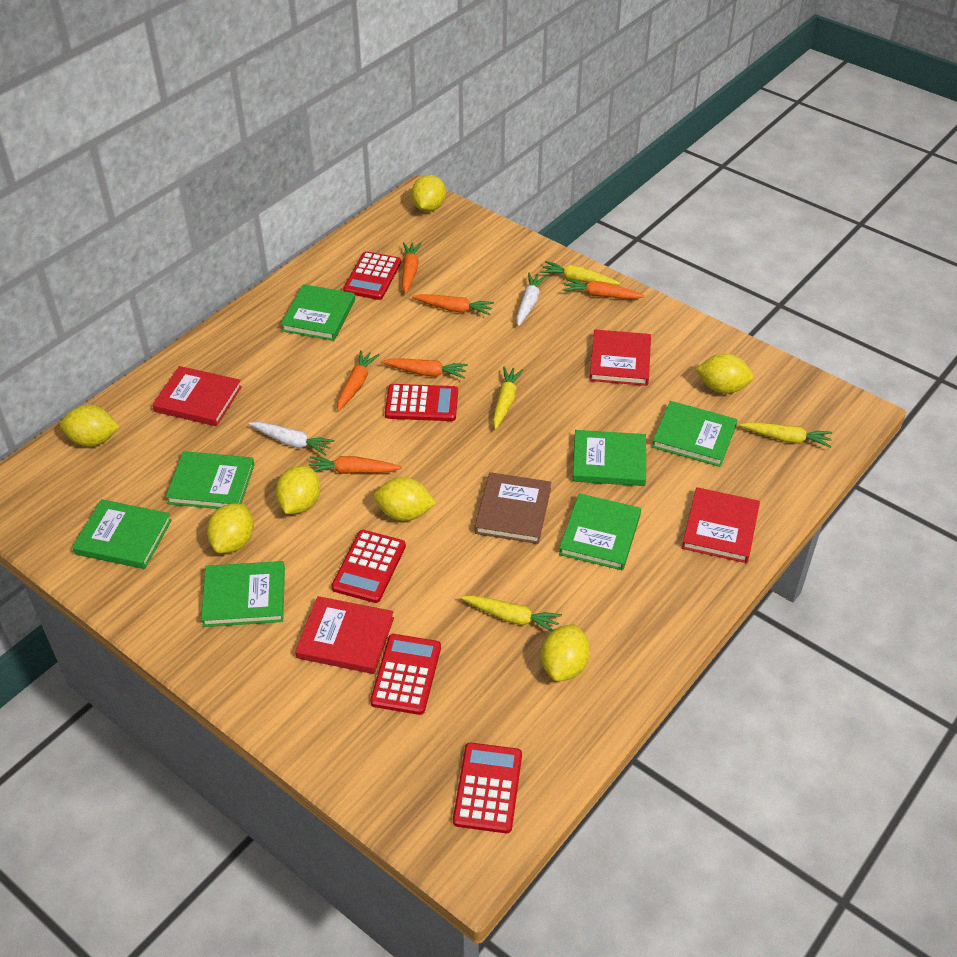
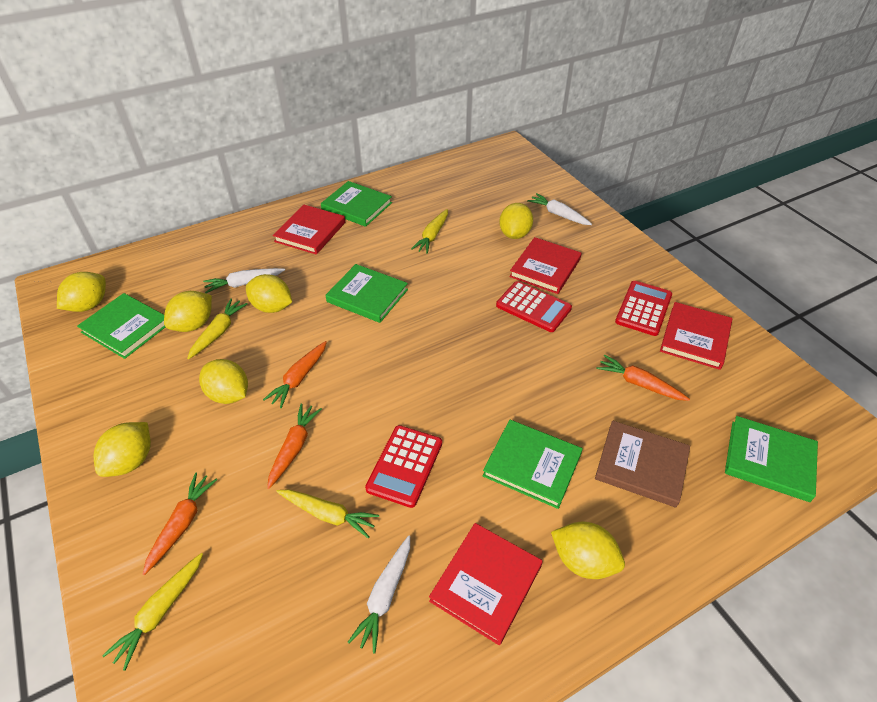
green book: [72,499,172,569] [166,451,254,509] [201,561,285,627] [281,284,355,341] [559,493,641,571] [572,430,646,486] [652,401,737,467] = 7 -> [77,293,165,359] [321,181,392,227] [326,264,408,323] [483,420,583,509] [725,416,818,502] = 5
orange carrot: [309,456,402,474] [337,350,379,411] [381,358,468,379] [402,242,422,294] [412,294,494,315] [563,278,645,299] = 6 -> [143,473,217,575] [263,341,327,408] [267,403,322,489] [596,354,690,401] = 4
red calculator: [331,530,406,603] [343,251,401,300] [370,634,441,715] [385,384,458,421] [453,743,522,833] = 5 -> [365,425,442,508] [496,281,572,332] [615,281,672,336] = 3
white carrot: [249,422,335,456] [516,273,547,326] = 2 -> [203,268,285,293] [348,535,410,653] [527,193,592,225] = 3

